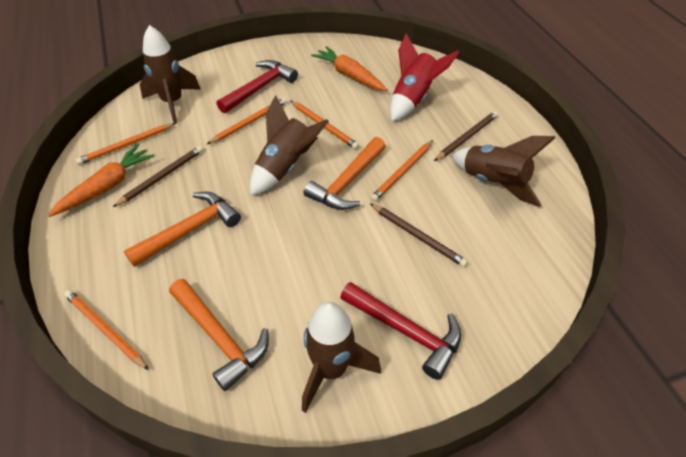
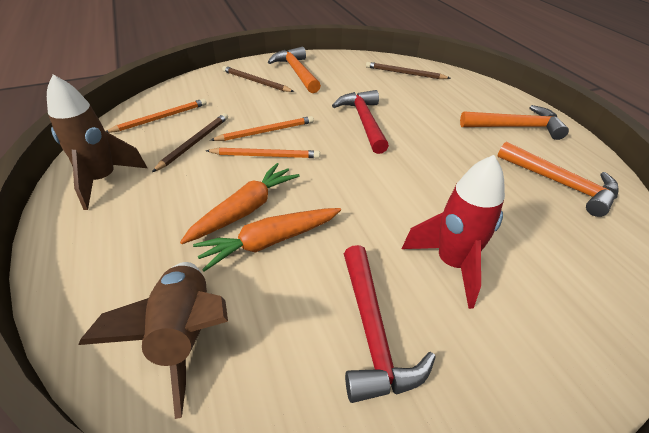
brown rocket: [140,25,200,123] [250,95,329,196] [302,302,381,413] [451,136,555,207] = 4 -> [47,75,147,210] [78,262,228,419] = 2
orange pencil: [64,290,149,370] [76,123,176,165] [207,98,287,144] [290,100,359,149] [370,140,433,202] = 5 -> [106,99,207,133] [206,148,320,158] [210,116,314,141] = 3

